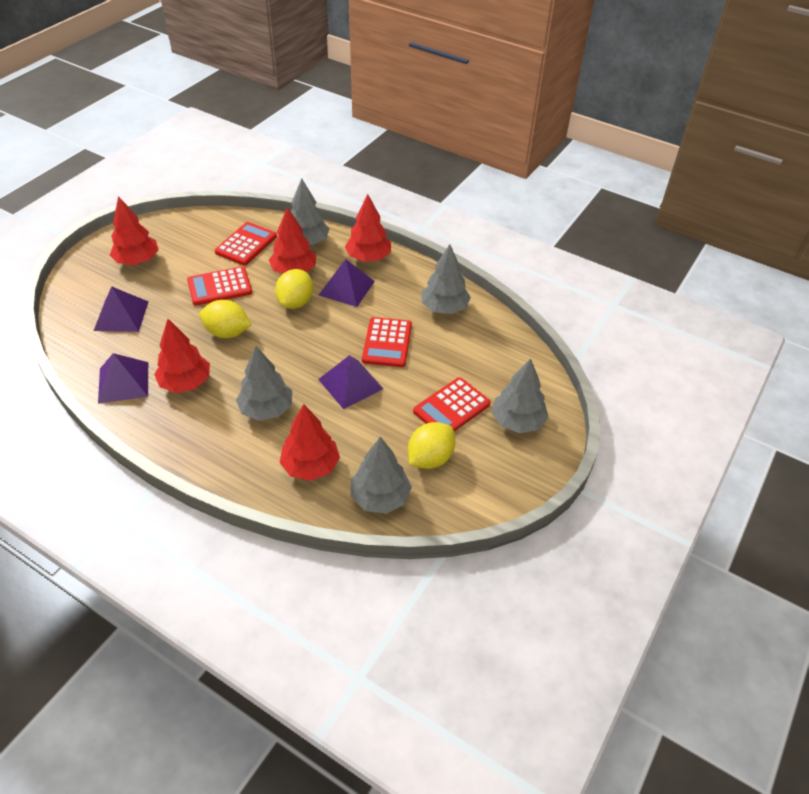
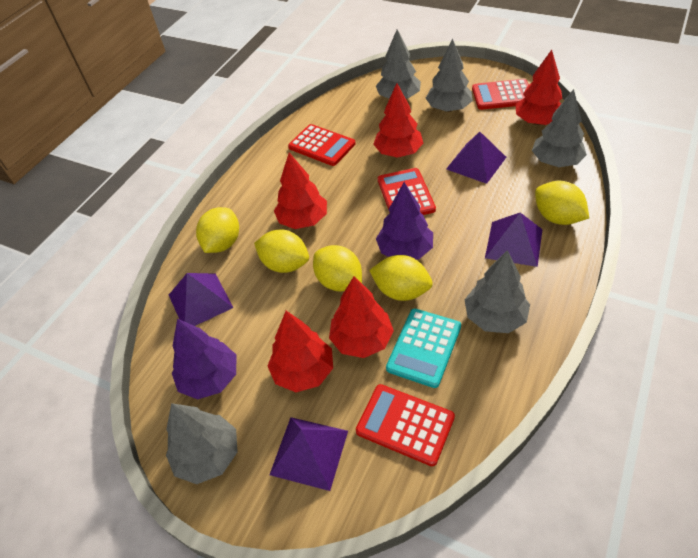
purple tree: none = 0 -> [172,319,236,400] [376,182,433,260] = 2
turquoise calculator: none = 0 -> [386,308,461,388] = 1
yellow lemon: [199,300,251,338] [275,269,313,309] [408,422,455,469] = 3 -> [196,207,239,253] [254,230,309,273] [313,245,362,292] [369,255,433,301] [535,181,589,225] = 5

